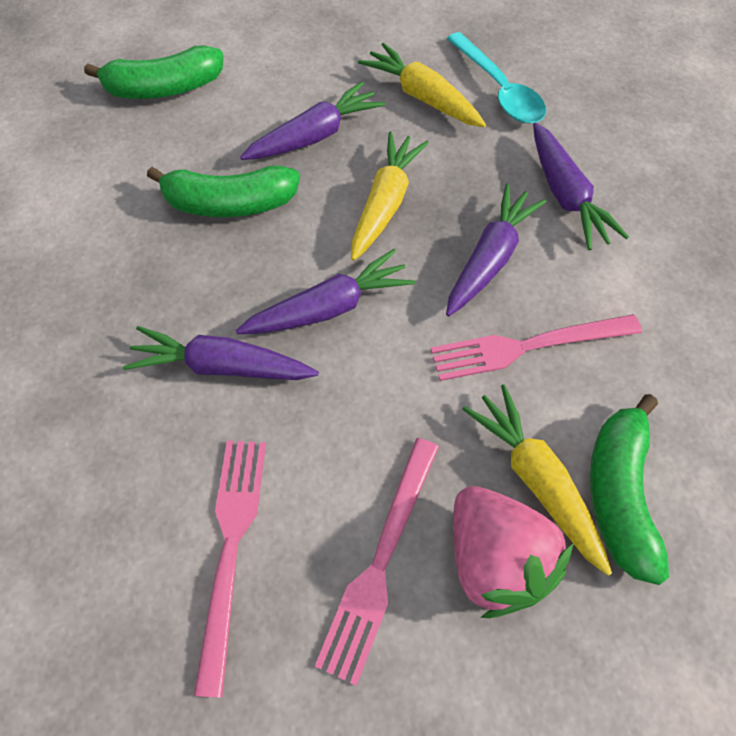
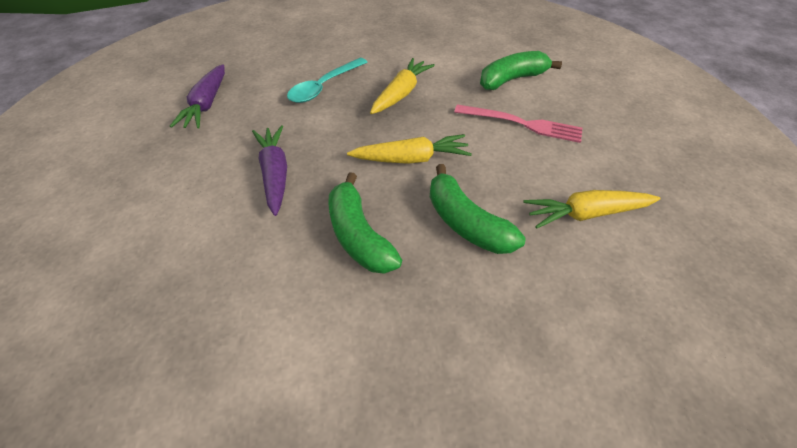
pink fork: [194,440,266,697] [315,438,439,686] [431,314,642,381] = 3 -> [454,104,583,143] = 1
pink strawberry: [453,486,573,618] = 1 -> none = 0
purple carrot: [123,326,319,380] [236,249,415,334] [240,81,385,160] [446,183,546,316] [533,122,629,250] = 5 -> [170,64,225,129] [252,125,287,216] = 2

